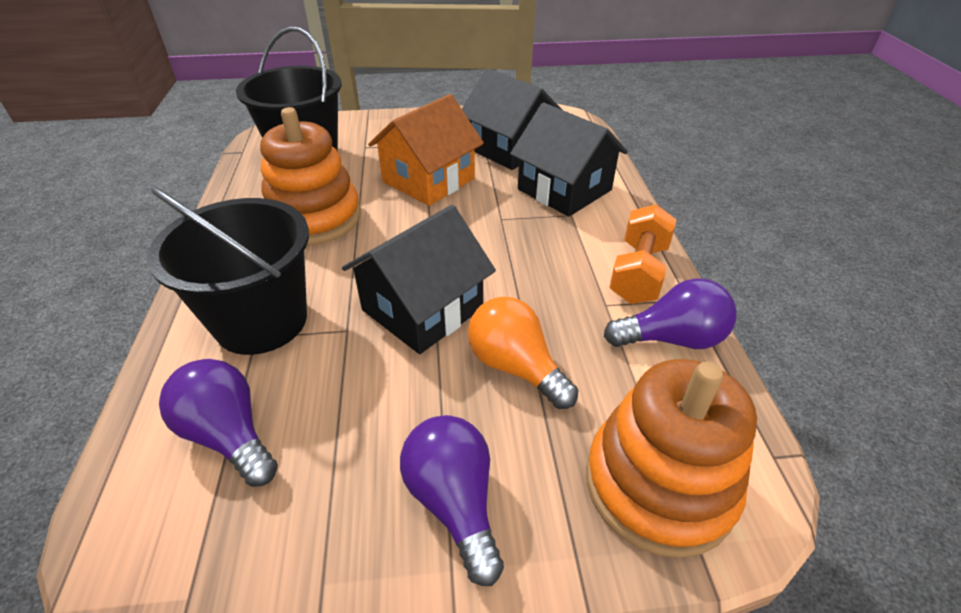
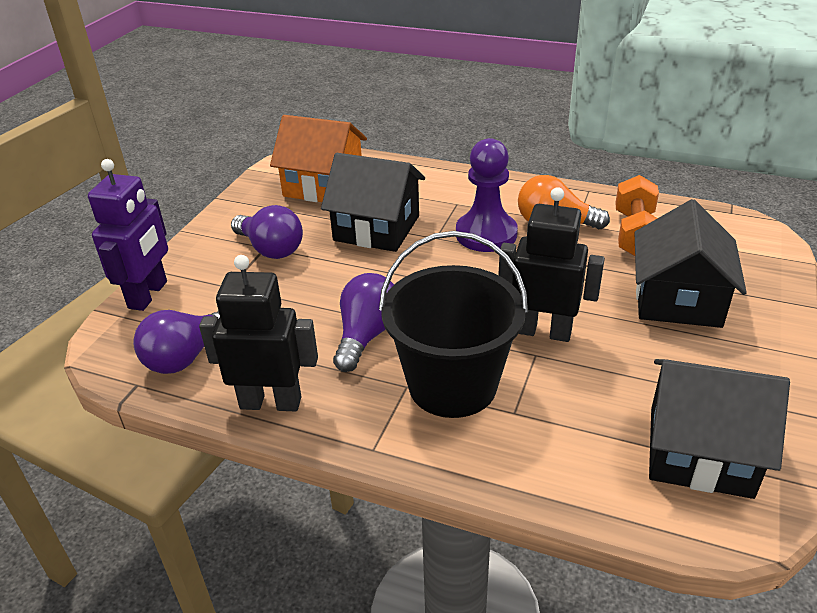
black bucket: [147,187,309,355] [236,27,342,152] = 2 -> [379,231,528,418] = 1
black robot: none = 0 -> [199,255,318,412] [498,187,605,342] = 2
orange stacking toy: [260,107,361,245] [586,359,757,558] = 2 -> none = 0
purple pawn: none = 0 -> [456,138,518,252] = 1
purple robot: none = 0 -> [88,159,168,311] = 1

